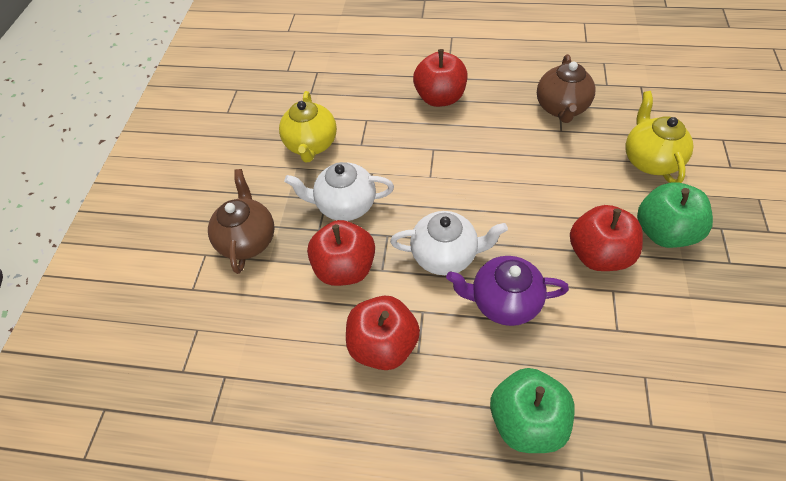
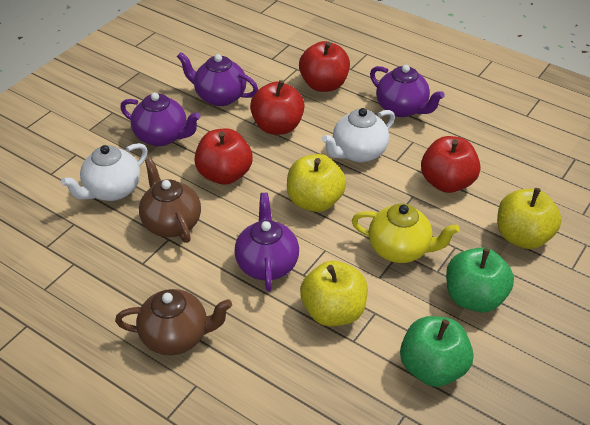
purple teapot: [446,256,569,326] = 1 -> [120,92,201,146] [177,52,258,106] [235,193,299,291] [370,65,445,117] = 4
yellow apple: none = 0 -> [287,154,346,212] [300,260,368,326] [497,188,562,249] = 3
yellow teapot: [279,91,337,162] [625,91,694,183] = 2 -> [352,203,460,263] = 1

